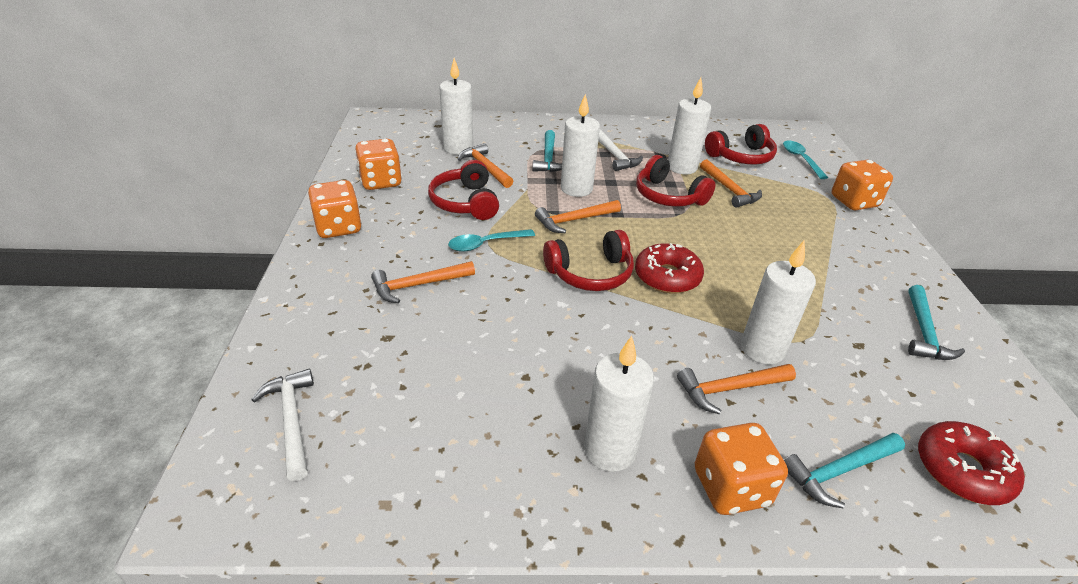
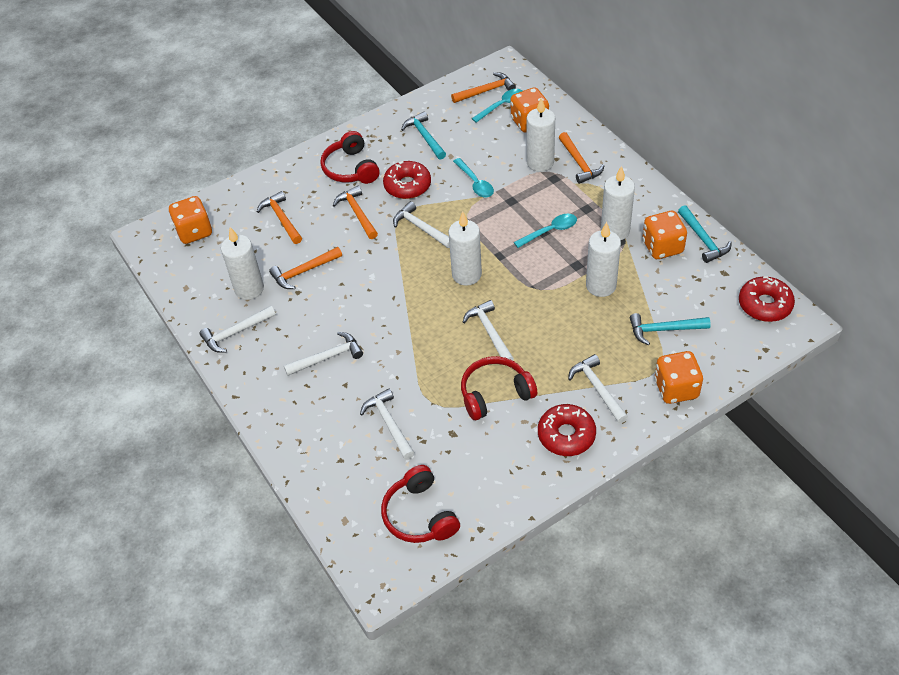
red donut: [635,243,704,293] [918,421,1025,505] = 2 -> [383,161,431,199] [538,404,596,456] [739,276,795,322] = 3
red headphones: [428,160,499,220] [543,230,634,291] [636,155,716,207] [705,124,777,165] = 4 -> [320,131,380,184] [381,465,460,543] [461,356,537,420] = 3
turquoise spoon: [448,229,535,251] [783,140,828,179] = 2 -> [453,158,494,198] [471,89,522,123] [514,214,577,248] = 3
white hammer: [251,369,314,481] [598,129,643,171] = 2 -> [200,306,276,353] [284,332,363,376] [360,388,415,459] [393,201,450,248] [463,300,514,360] [568,354,628,423] = 6

